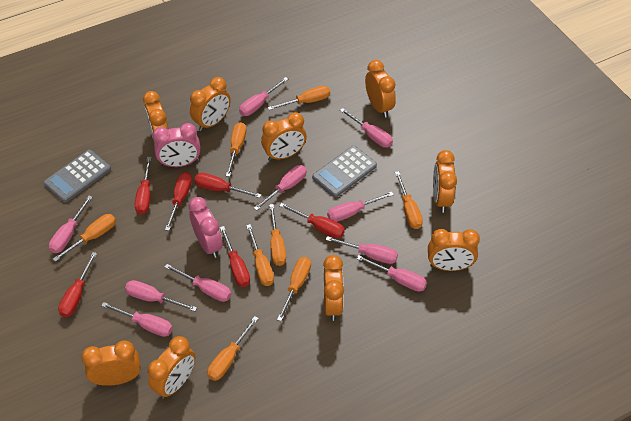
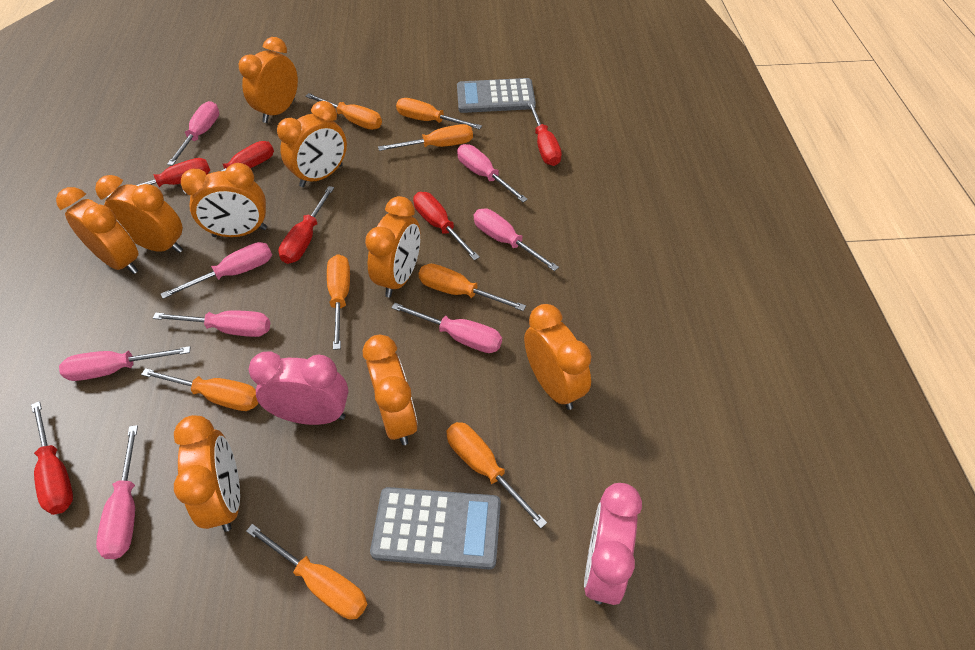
pink screwdriver: [49,196,92,253] [101,302,173,337] [125,280,197,311] [164,264,231,302] [239,77,288,116] [254,165,307,211] [326,236,398,264] [327,192,394,222] [340,108,393,148] [356,255,427,292] = 10 -> [59,346,190,381] [96,425,138,559] [153,310,270,337] [161,242,272,299] [167,101,219,166] [391,303,502,353] [457,144,528,202] [474,208,559,271] = 8

